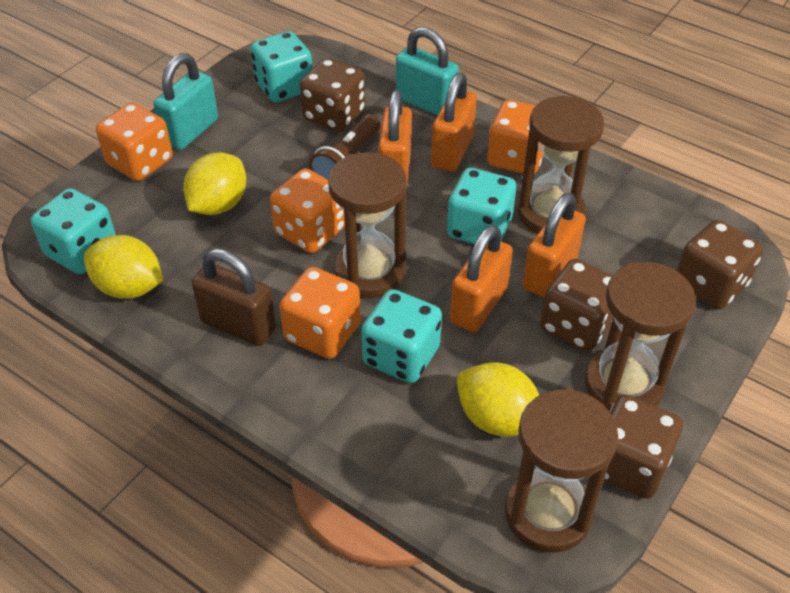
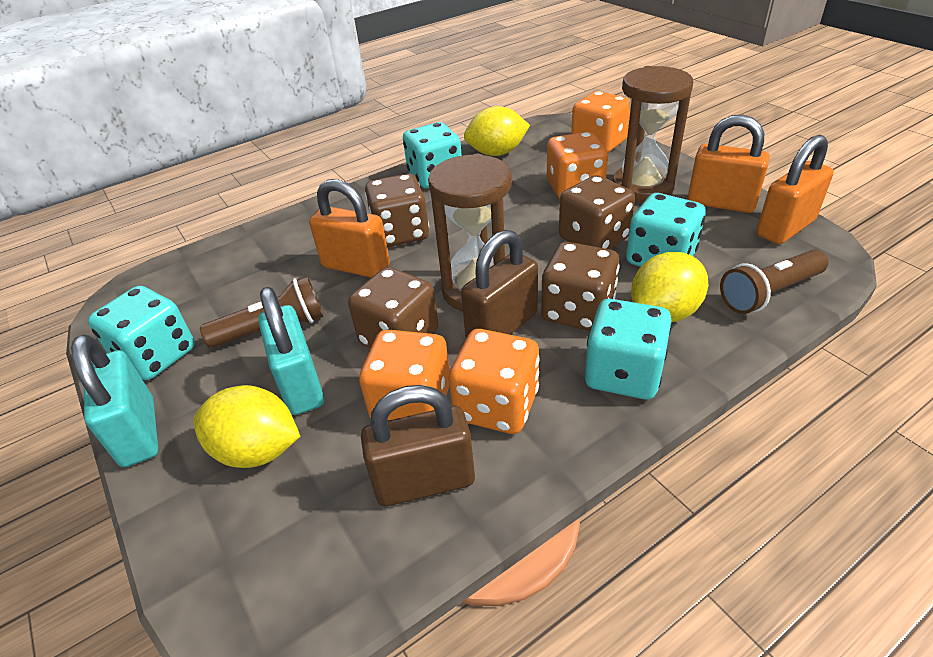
brown flashlight: [309,114,380,179] = 1 -> [200,276,324,348] [720,250,829,314] = 2
brown hourglass: [328,152,407,298] [505,388,618,552] [518,96,604,234] [585,262,696,412] = 4 -> [428,154,512,312] [612,66,693,202] = 2
brown padlock: [192,248,276,346] = 1 -> [361,385,475,506] [461,230,538,338] = 2
orange padlock: [378,90,412,184] [431,73,477,172] [450,225,513,332] [523,193,586,298] = 4 -> [309,179,390,278] [688,115,770,213] [756,135,834,244] = 3

